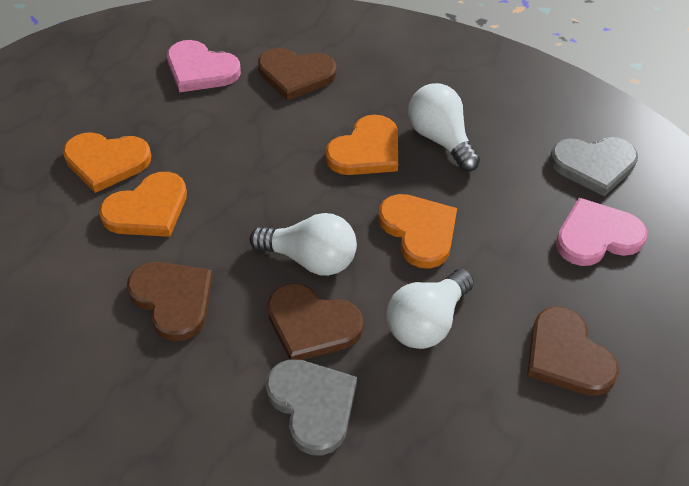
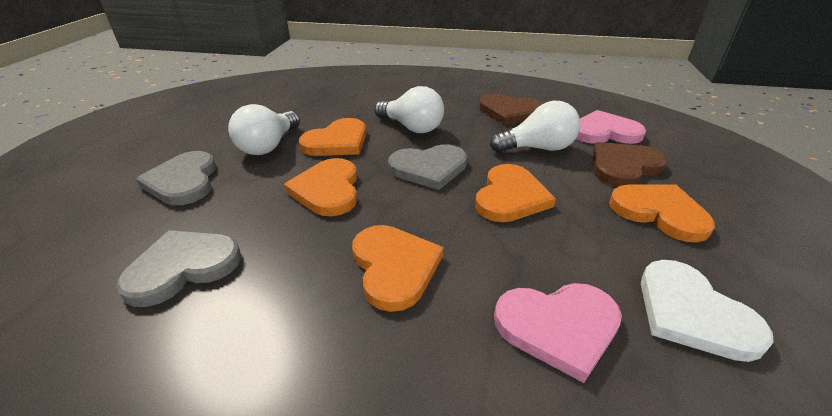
brown heart: [127,262,213,342] [258,48,336,101] [267,283,363,360] [527,306,619,396] = 4 -> [480,94,543,125] [593,142,667,187] = 2
grey heart: [265,359,357,456] [550,137,638,196] = 2 -> [116,230,241,307] [136,151,216,205] [388,145,467,190] = 3
orange heart: [63,132,151,193] [99,172,187,237] [326,115,398,175] [378,194,457,269] = 4 -> [284,158,357,216] [299,118,366,156] [352,225,444,312] [475,164,556,222] [609,184,715,243] = 5
white heart: none = 0 -> [641,260,774,362] = 1

